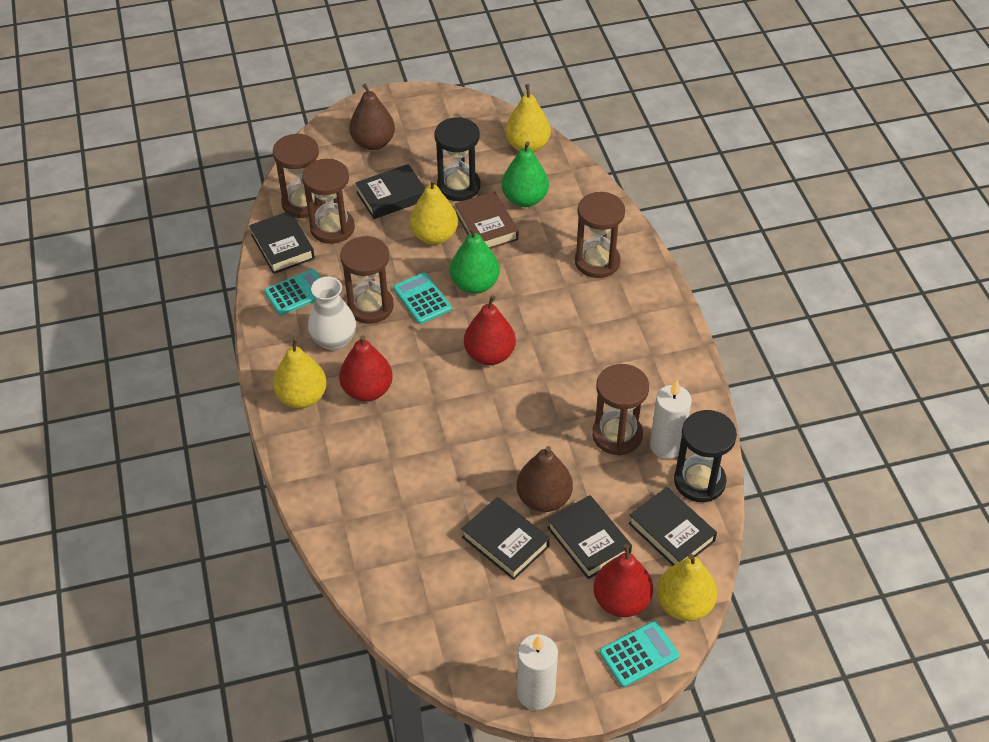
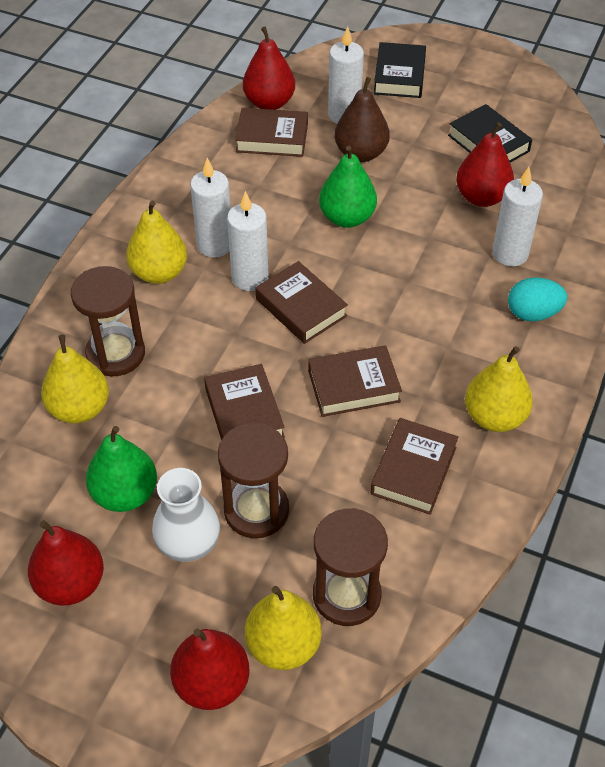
black book: [249,211,315,274] [355,164,425,219] [462,497,550,580] [547,495,632,579] [628,487,717,565] = 5 -> [374,42,426,98] [448,104,532,163] = 2
black hourglass: [434,117,480,201] [674,410,737,502] = 2 -> none = 0
brown book: [455,191,519,249] = 1 -> [204,364,285,440] [235,108,308,157] [256,261,348,344] [308,345,402,417] [370,418,458,515] = 5
brown hourglass: [273,133,326,218] [302,159,355,244] [340,236,394,324] [575,192,625,278] [592,364,649,455] = 5 -> [71,266,145,376] [218,423,289,538] [313,508,388,626] = 3
brown pear: [349,84,395,150] [516,446,573,512] = 2 -> [335,77,390,162] = 1
red pear: [339,335,393,401] [464,295,516,365] [593,544,653,617] = 3 -> [28,520,104,606] [170,629,249,710] [243,27,295,110] [456,122,514,207] = 4
turquoise calculator: [264,269,320,315] [393,273,452,324] [599,621,679,687] = 3 -> none = 0
turquoise egg: none = 0 -> [508,277,567,321] = 1
white candle: [517,634,558,710] [650,380,692,459] = 2 -> [190,158,231,258] [227,191,269,291] [328,26,364,124] [492,167,543,266] = 4

